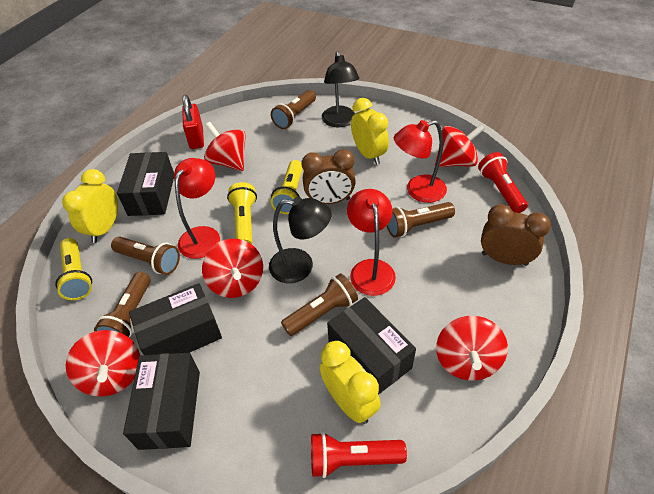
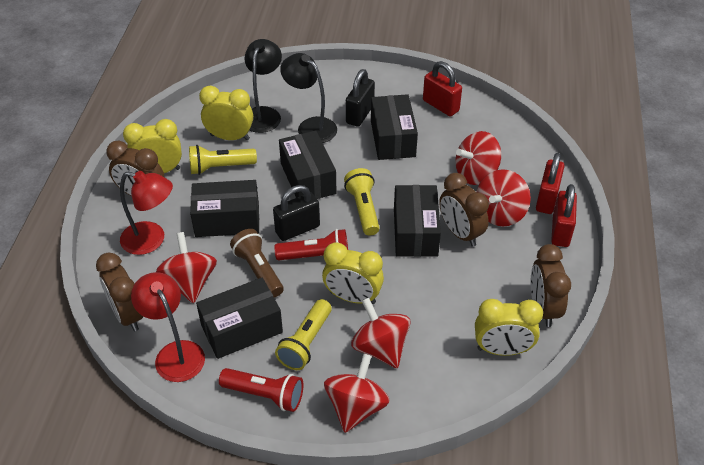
black box: [117,152,174,216] [123,353,200,450] [129,283,222,355] [327,297,416,395] = 4 -> [190,180,259,237] [196,278,283,359] [279,131,337,199] [371,94,418,160] [394,185,441,257] = 5
black padlock: none = 0 -> [273,185,320,241] [346,69,375,127] = 2
brown clock: [301,149,356,204] [481,204,551,266] = 2 -> [96,253,144,331] [106,141,164,196] [439,173,489,247] [531,244,571,327] = 4
brown flashlight: [94,272,151,337] [111,236,180,275] [271,90,316,129] [281,273,358,336] [387,202,455,238] = 5 -> [230,229,284,297] = 1
red lamp: [174,158,220,259] [347,189,396,296] [394,120,447,203] = 3 -> [120,171,173,255] [131,272,205,382] = 2
red padlock: [182,95,204,149] = 1 -> [423,61,462,116] [536,153,565,214] [551,184,577,247] = 3
yellow clock: [62,169,118,243] [320,341,381,424] [351,98,389,165] = 3 -> [123,119,182,173] [199,86,253,140] [322,242,384,304] [475,299,543,356] = 4

